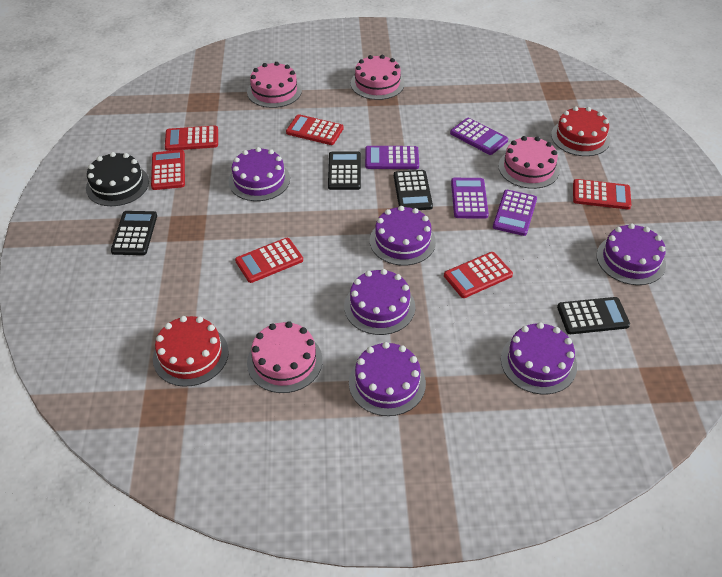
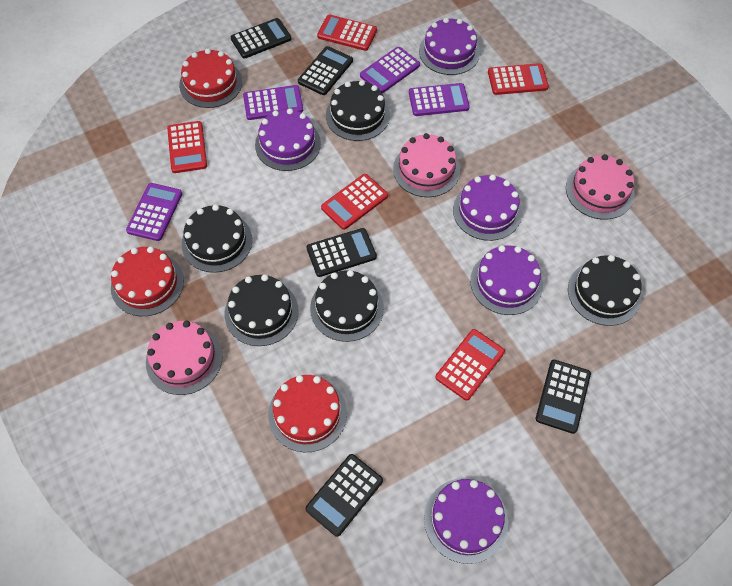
black cake: [86,152,149,206] = 1 -> [182,204,252,273] [225,274,299,346] [310,270,384,342] [326,80,390,141] [568,255,642,326] = 5
black calculator: [111,211,157,255] [328,152,361,190] [394,170,433,210] [557,297,630,334] = 4 -> [231,18,291,58] [298,46,353,95] [305,454,383,537] [307,228,377,277] [536,360,591,434] = 5
pink cake: [247,62,302,108] [247,321,323,393] [351,55,405,100] [498,136,560,189] = 4 -> [146,321,223,395] [393,133,460,197] [566,154,635,219] = 3
purple cake: [228,147,290,201] [344,269,415,335] [349,342,426,416] [370,206,436,266] [501,322,577,394] [597,224,666,285] = 6 -> [255,108,321,171] [419,18,480,75] [424,478,508,564] [453,174,522,241] [470,245,543,315] = 5
red cake: [153,316,229,387] [551,106,610,156] = 2 -> [111,246,184,316] [179,49,242,108] [268,375,347,452] = 3
red calculator: [151,150,185,190] [165,125,218,151] [235,238,303,283] [286,114,344,145] [444,252,513,298] [573,179,631,209] = 6 -> [167,121,207,173] [317,14,377,51] [321,174,388,230] [435,329,505,401] [488,63,549,95] = 5

